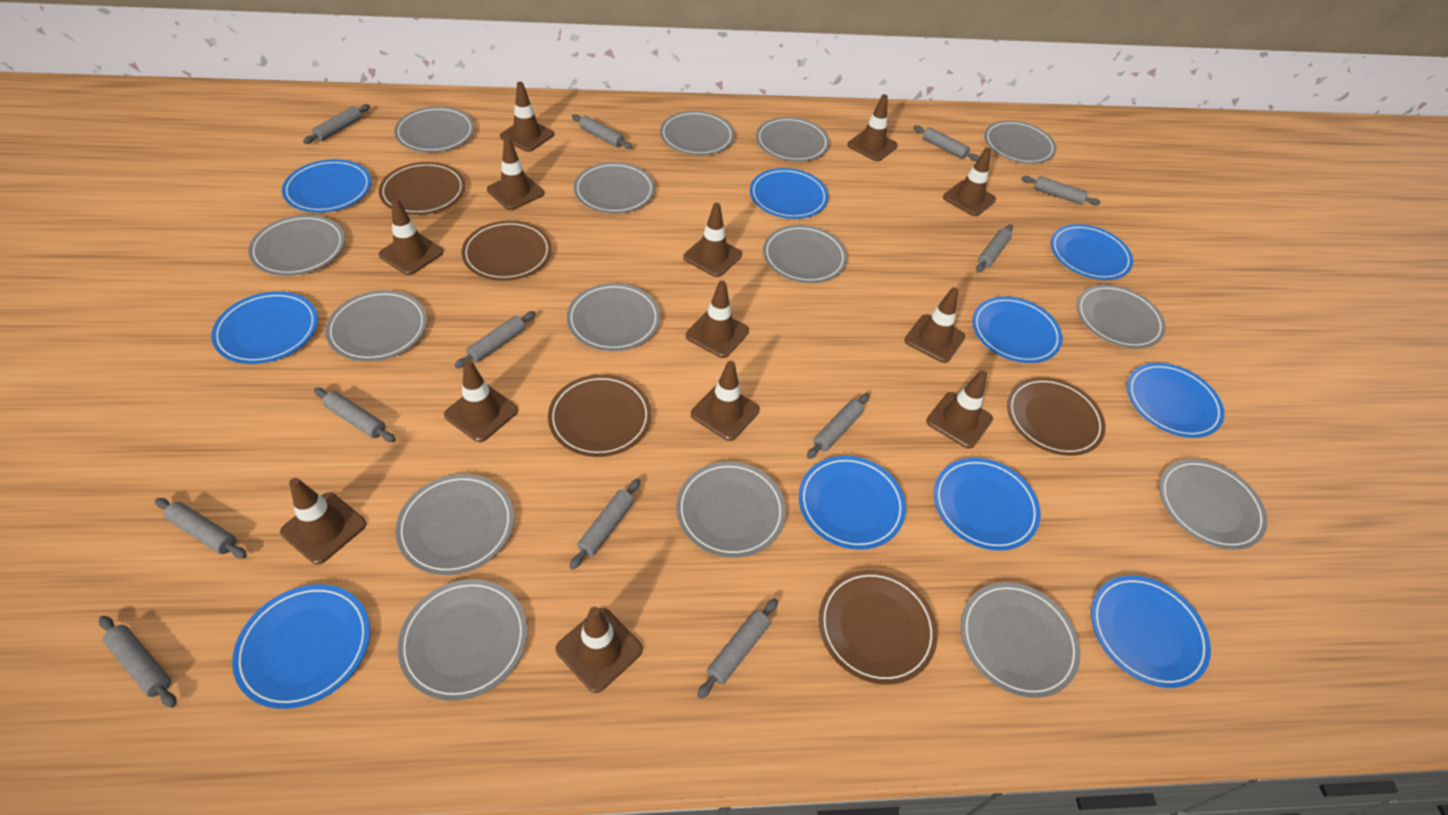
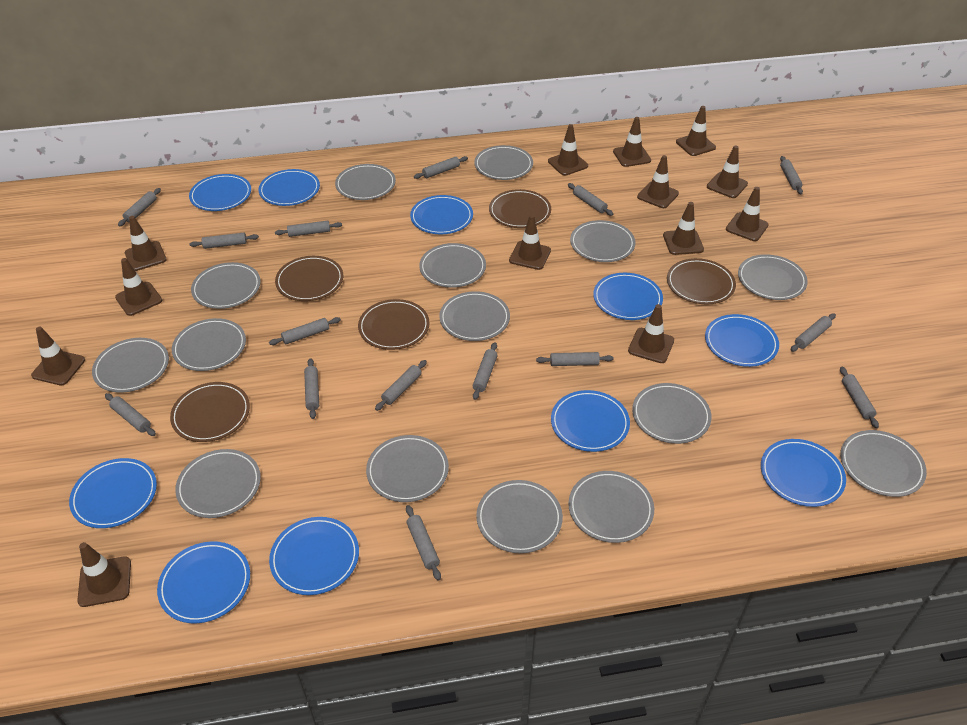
grey rolling pin: [99,616,176,708] [155,498,247,558] [303,104,370,144] [314,388,396,442] [455,311,536,368] [570,479,640,569] [572,114,633,149] [697,598,778,699] [807,393,870,459] [913,125,979,161] [976,225,1013,272] [1021,176,1101,205] = 12 -> [105,393,156,436] [118,188,161,226] [189,233,259,249] [269,317,341,345] [275,221,342,237] [304,358,319,419] [375,360,427,411] [406,505,441,581] [414,156,468,179] [473,342,498,400] [536,352,614,366] [568,183,613,216] [780,156,803,194] [791,313,836,352] [840,367,879,428] = 15

